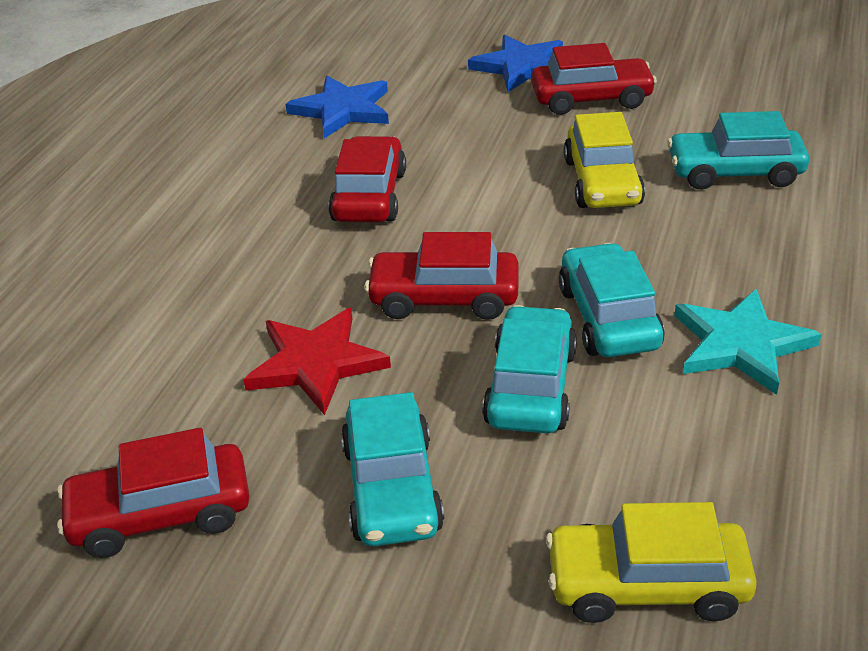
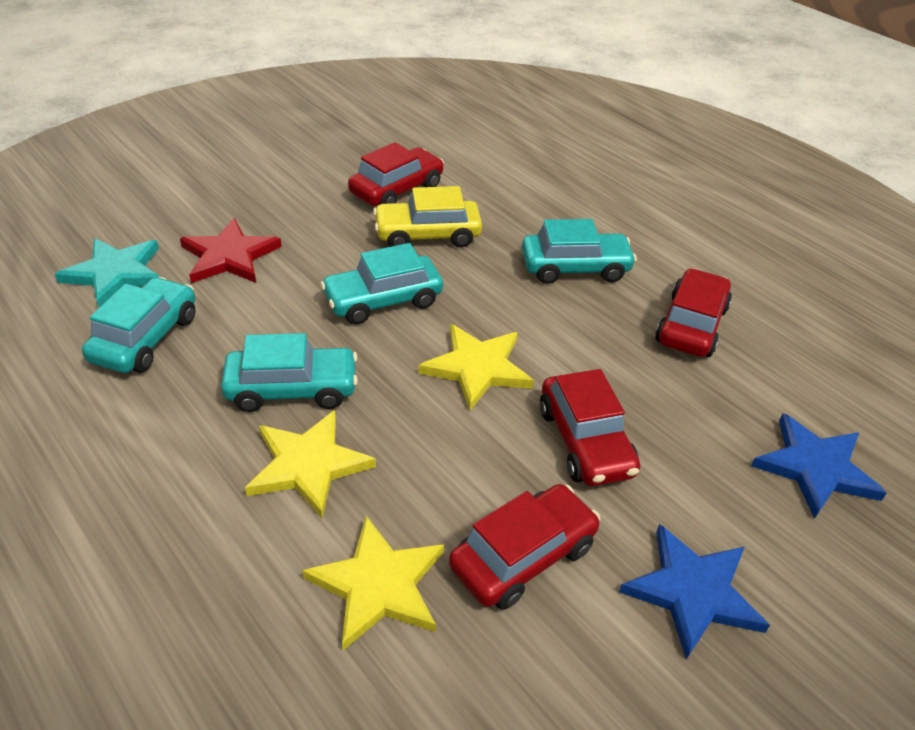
yellow car: [546,502,757,623] [564,112,645,208] = 2 -> [373,186,482,248] = 1
yellow star: none = 0 -> [245,410,376,518] [302,516,444,650] [418,324,534,411] = 3

